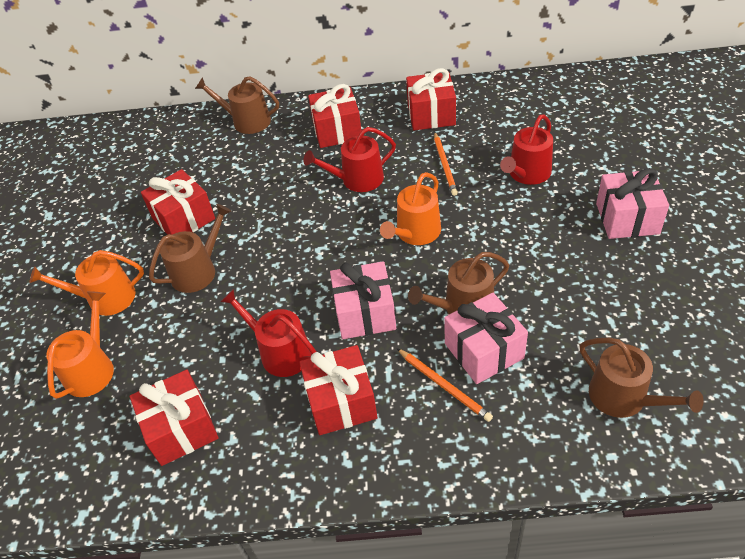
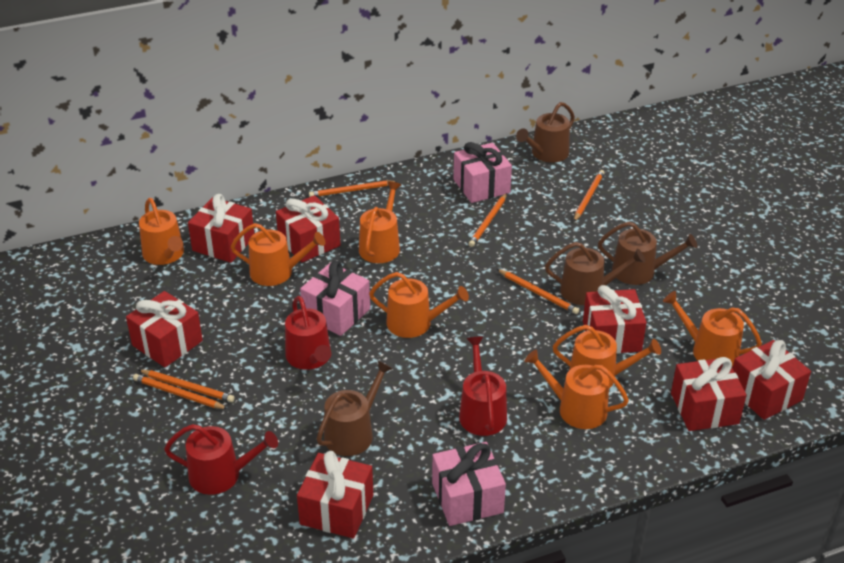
orange pencil: [397,348,493,422] [434,132,458,196] = 2 -> [133,374,228,409] [139,370,235,402] [309,180,398,197] [468,193,507,247] [497,269,579,314] [574,170,605,222] = 6
orange watering can: [29,250,144,316] [46,291,114,399] [380,172,441,245] = 3 -> [139,198,184,265] [231,223,325,286] [359,181,401,263] [369,272,469,338] [524,350,629,429] [553,325,661,388] [663,291,762,367] = 7
red gift: [130,370,219,466] [141,169,215,235] [299,345,378,435] [308,84,361,148] [406,68,456,130] = 5 -> [126,291,203,367] [188,194,254,263] [276,195,341,262] [297,451,373,538] [583,285,647,354] [671,357,747,431] [733,340,811,420] = 7

